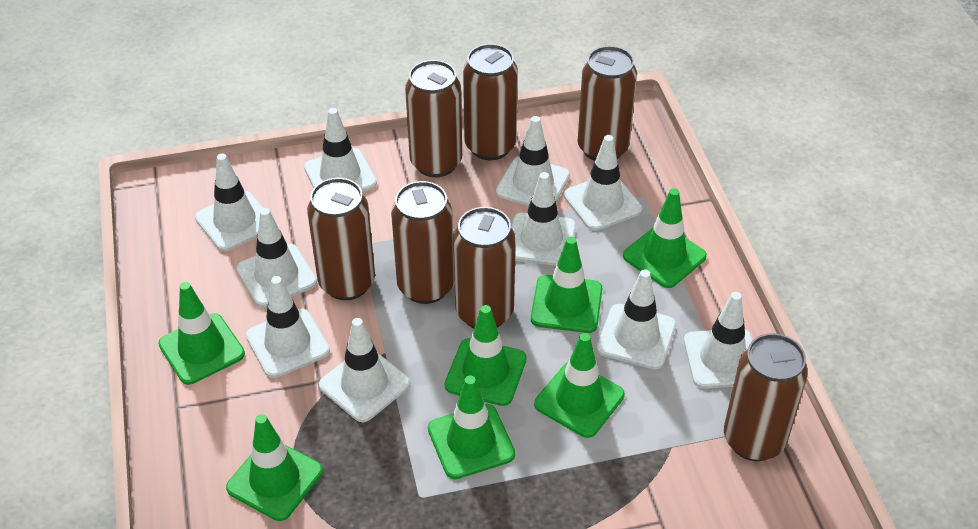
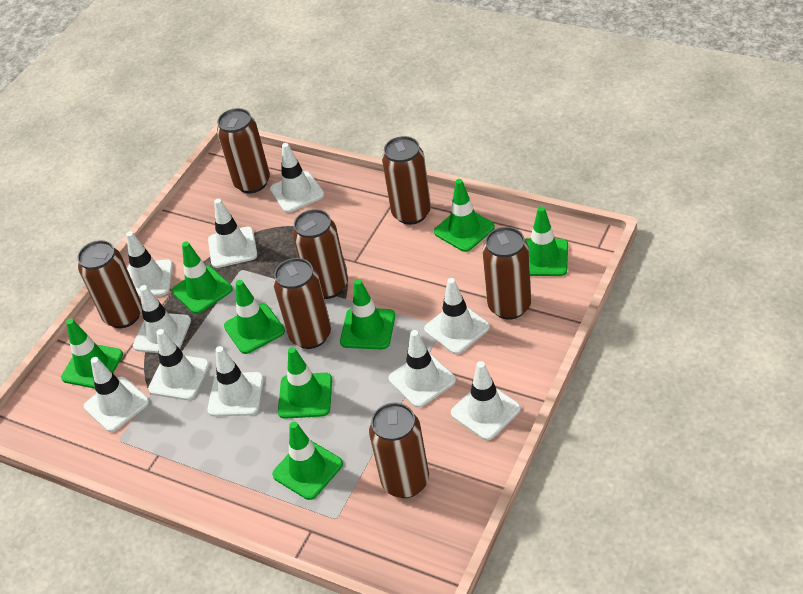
green traffic cone: [158,282,245,385] [226,414,323,521] [428,375,515,479] [445,305,527,406] [531,237,602,333] [534,333,625,438] [623,188,707,288] = 7 -> [61,318,123,389] [172,241,233,314] [224,280,285,354] [272,421,343,500] [278,347,332,419] [340,279,395,349] [434,179,495,252] [525,206,568,276] = 8

